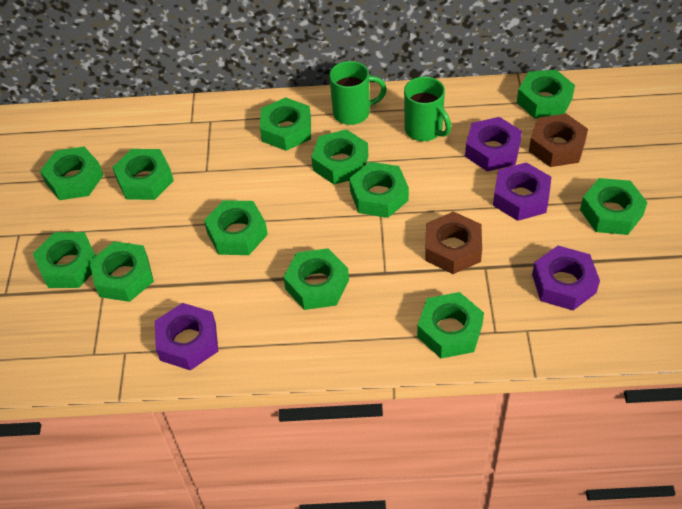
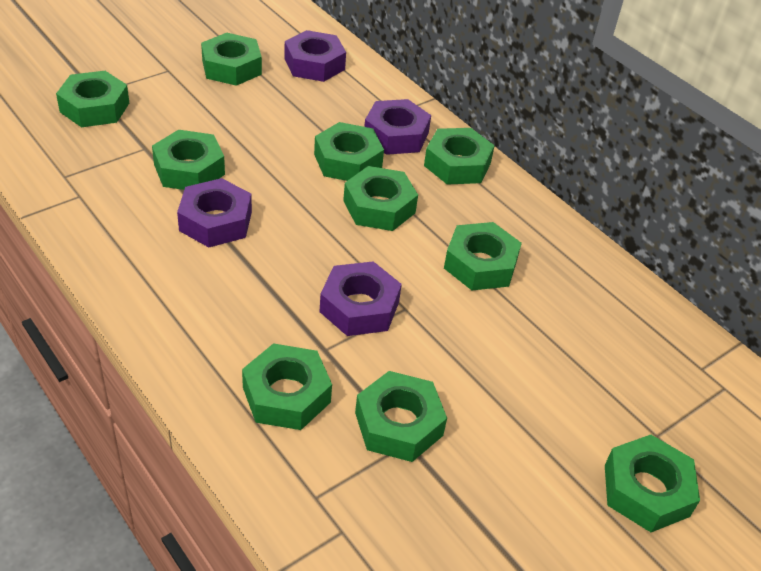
brown nut: [425,211,482,274] [529,114,588,167] = 2 -> none = 0
green mug: [329,61,387,125] [404,77,451,141] = 2 -> none = 0
green nut: [33,232,96,288] [40,147,103,200] [90,241,154,302] [112,149,174,200] [204,200,268,255] [260,97,311,151] [283,248,349,310] [311,129,368,185] [349,162,409,218] [417,292,484,358] [517,70,575,119] [580,178,648,235] = 12 -> [56,71,129,127] [152,130,225,190] [201,33,262,86] [242,343,332,430] [314,122,384,181] [343,166,418,231] [355,371,447,462] [424,128,495,185] [444,222,522,290] [605,435,700,532] = 10

